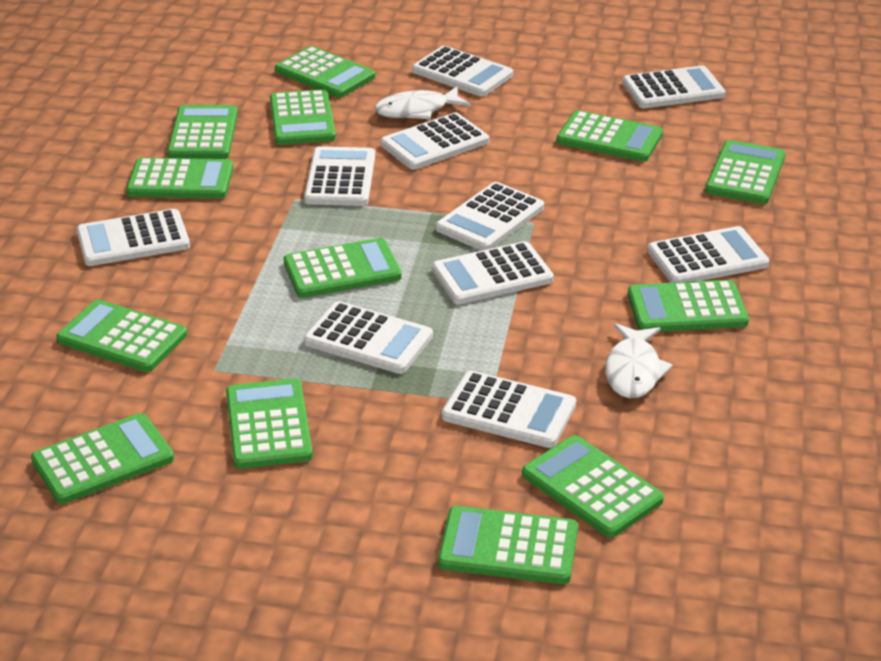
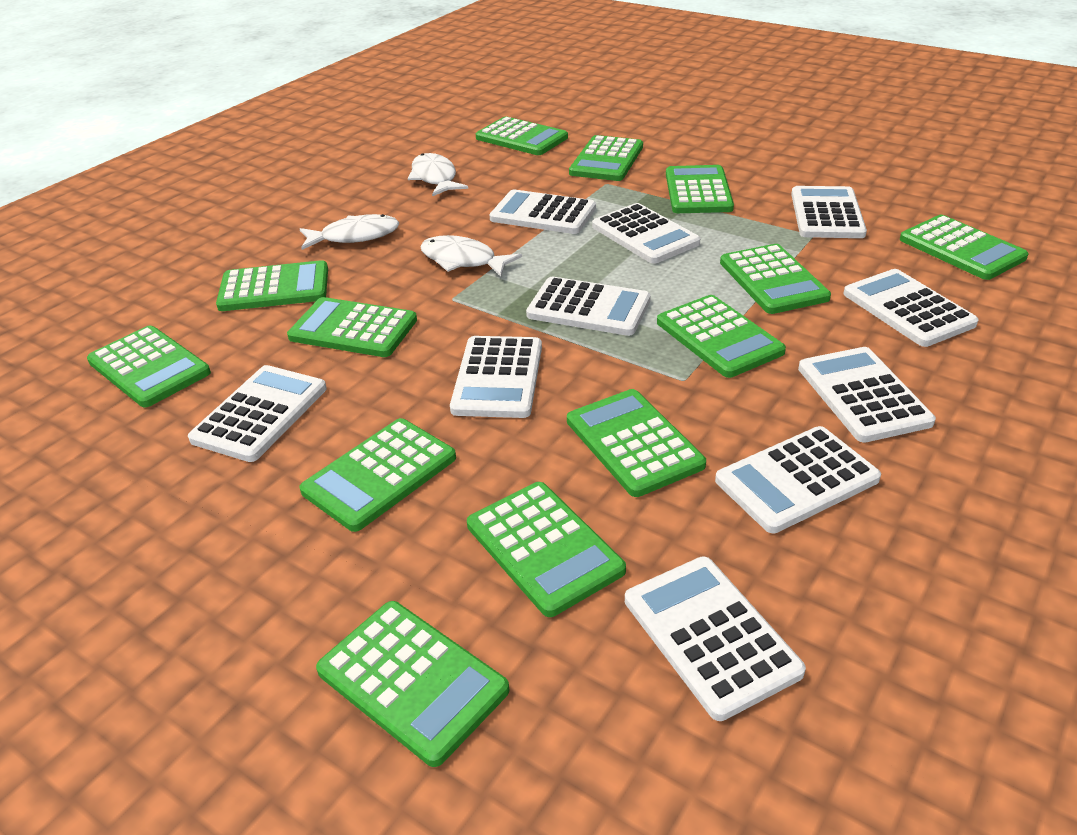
white fish: [375,86,471,119] [605,323,673,398] = 2 -> [300,214,399,250] [408,153,468,196] [420,235,522,277] = 3

